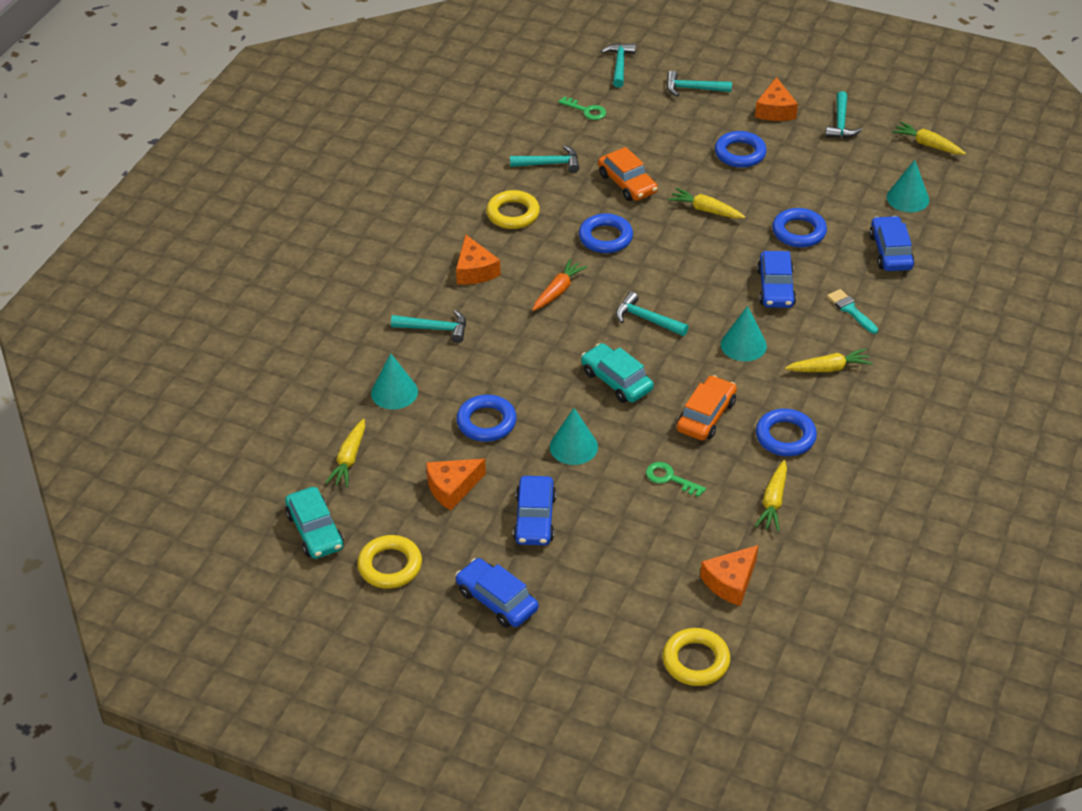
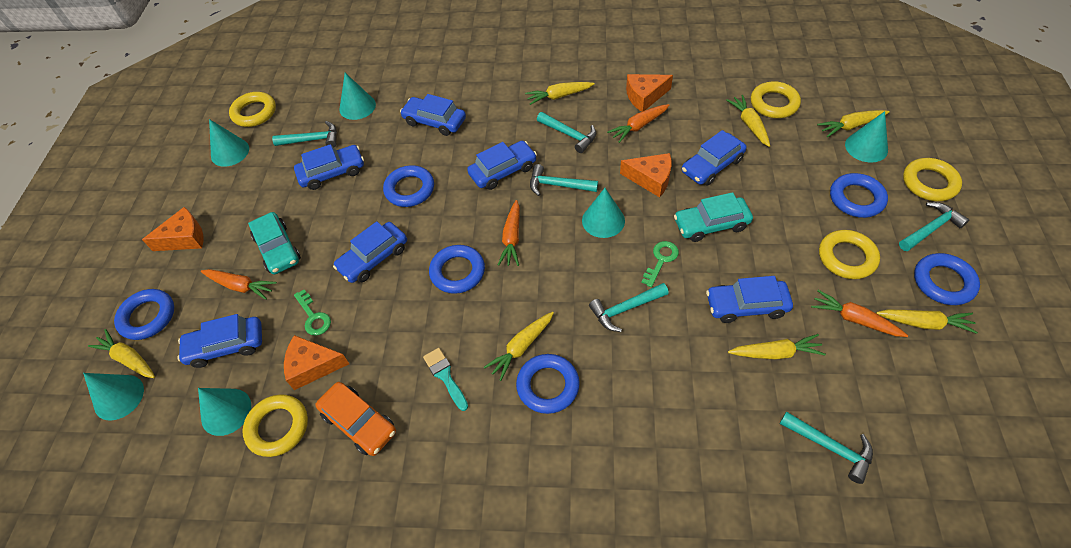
blue car: [455,558,539,628] [513,476,556,545] [757,251,796,308] [869,216,915,271] = 4 -> [177,314,262,368] [294,144,364,190] [333,221,407,283] [400,94,466,136] [467,141,537,190] [682,130,747,185] [706,276,793,323] = 7
blue ring: [456,395,517,442] [579,214,633,253] [715,131,767,168] [756,409,817,456] [772,208,827,247] = 5 -> [114,289,174,340] [383,165,434,207] [429,245,485,294] [516,354,580,414] [830,173,888,218] [914,253,980,305] = 6
orange car: [598,147,658,201] [677,375,737,440] = 2 -> [315,382,396,456] = 1
orange carrot: [532,259,588,311] = 1 -> [201,269,277,300] [498,200,520,266] [607,104,669,143] [811,290,908,337] = 4
turquoise cone: [371,353,418,409] [550,408,598,465] [721,306,767,361] [887,160,929,212] = 4 -> [83,373,144,421] [198,388,251,436] [209,119,249,167] [339,73,376,120] [582,188,625,238] [845,111,888,162] = 6
yellow carrot: [325,419,365,487] [668,188,745,219] [755,460,787,531] [785,348,873,372] [892,122,966,155] = 5 -> [88,329,155,378] [484,312,554,381] [525,82,595,105] [726,95,770,147] [728,334,826,360] [817,110,890,137] [876,309,978,334] = 7
yellow ring: [357,535,422,589] [486,190,540,229] [663,628,730,686] = 3 -> [229,92,276,127] [243,394,308,457] [751,81,801,118] [819,230,880,279] [903,158,962,201] = 5

